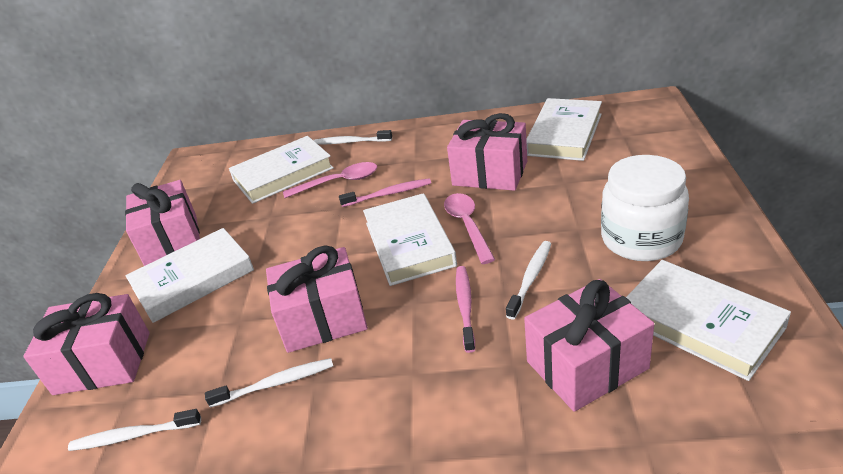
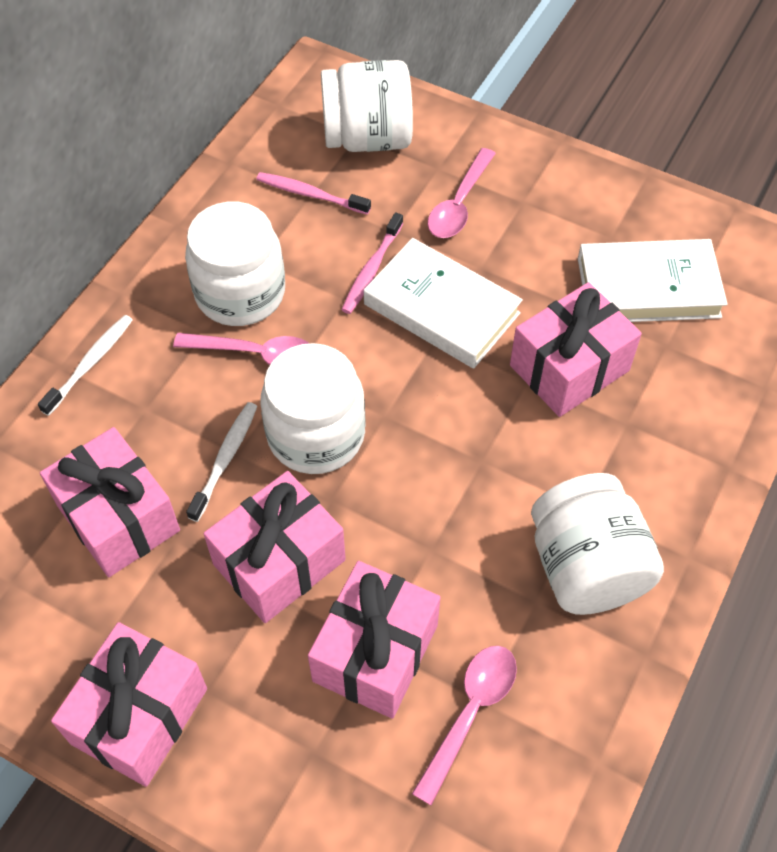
pink spoon: [283,162,377,198] [444,193,495,264] = 2 -> [173,333,310,365] [412,646,517,805] [428,148,496,238] = 3
white book: [125,228,254,323] [229,136,334,204] [363,193,457,286] [526,98,602,161] [626,260,791,381] = 5 -> [364,238,523,369] [578,239,728,322] = 2
white jar: [601,155,689,261] = 1 -> [185,202,285,326] [260,343,366,474] [321,60,413,152] [531,473,664,615] = 4
white toothbrush: [68,409,201,451] [205,358,333,408] [313,130,392,144] [506,241,551,320] = 4 -> [38,315,133,416] [186,402,257,522] = 2

